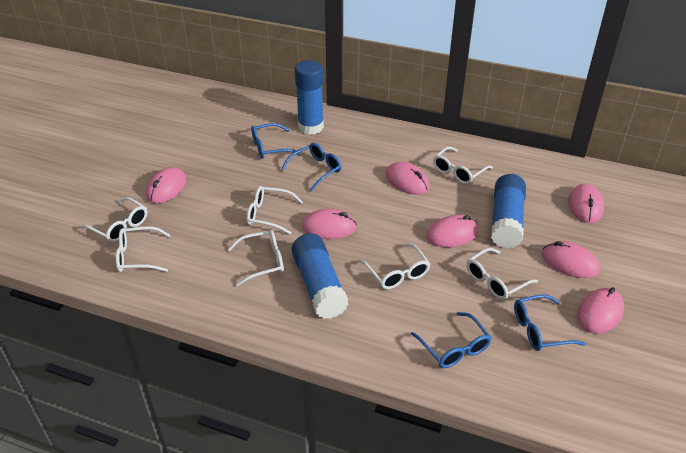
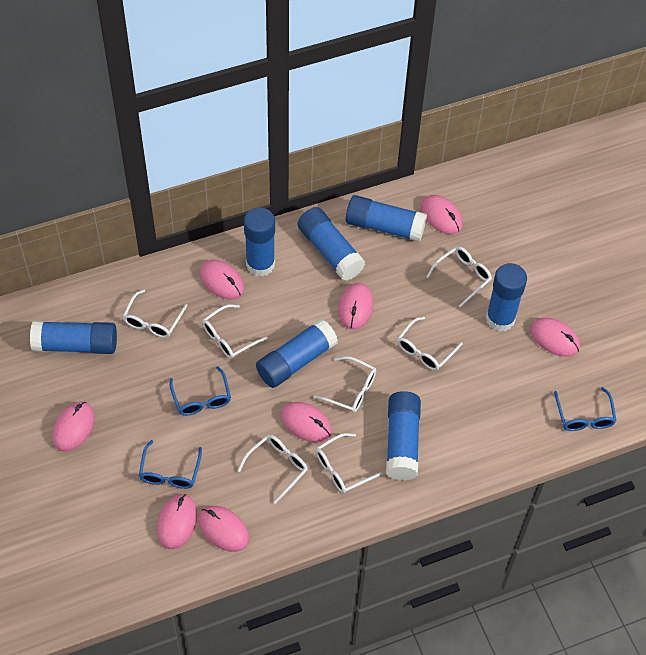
blue glasses: [251,123,301,159] [281,143,341,191] [411,312,491,368] [514,294,586,351] = 4 -> [139,440,202,489] [169,366,231,416] [554,387,617,431] = 3
blue glue stick: [292,234,349,319] [295,60,324,135] [491,174,526,249] = 3 -> [30,321,117,354] [244,207,275,277] [256,319,338,388] [298,207,365,280] [346,195,427,242] [386,391,421,480] [486,263,527,331] = 7
pink mouse: [146,167,186,204] [302,209,357,239] [386,162,430,195] [426,215,479,248] [542,241,600,278] [568,184,604,223] [577,287,624,334] = 7 -> [53,402,95,452] [157,494,197,549] [198,506,249,552] [200,260,244,299] [281,402,332,442] [338,283,373,330] [421,195,463,234] [530,318,580,357] = 8

